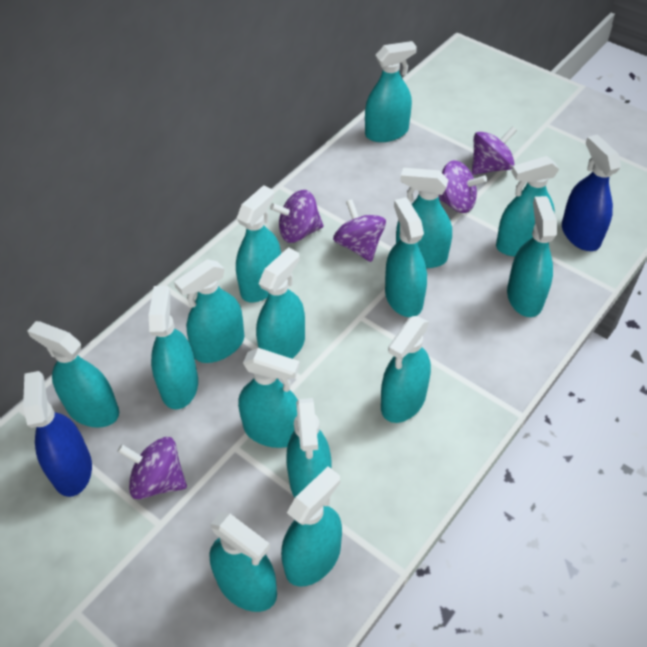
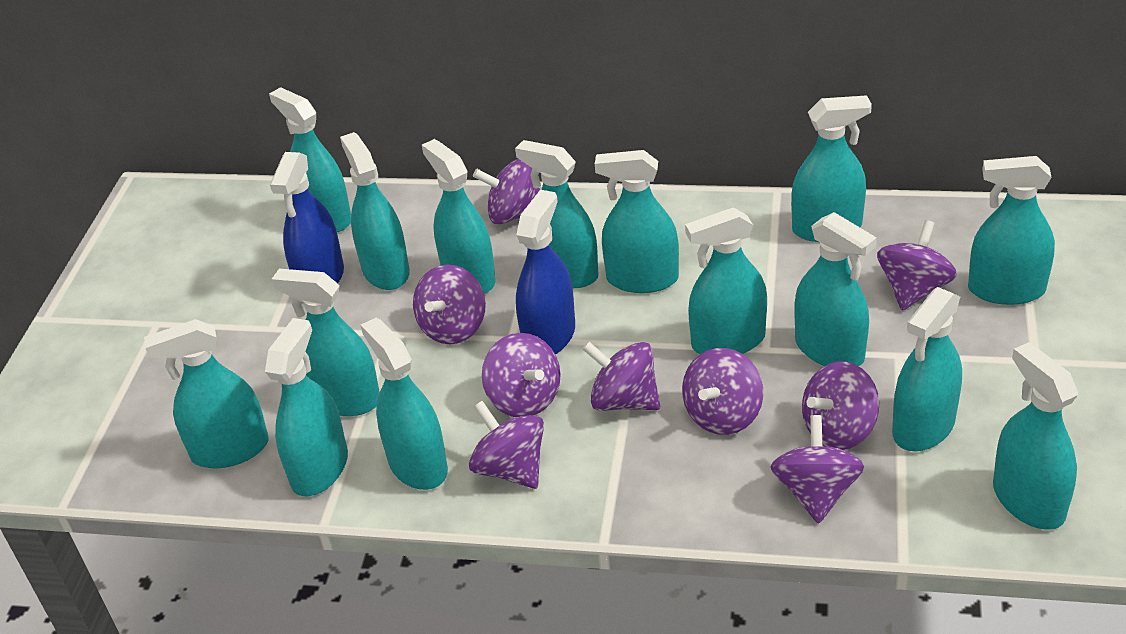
purple spinning top: [117,437,187,499] [270,190,324,243] [333,199,386,262] [439,160,487,213] [472,126,517,175] = 5 -> [413,265,486,344] [469,401,544,489] [473,159,540,224] [482,333,561,417] [582,341,660,411] [682,348,763,435] [771,415,864,524] [802,361,879,450] [877,220,957,311] = 9

